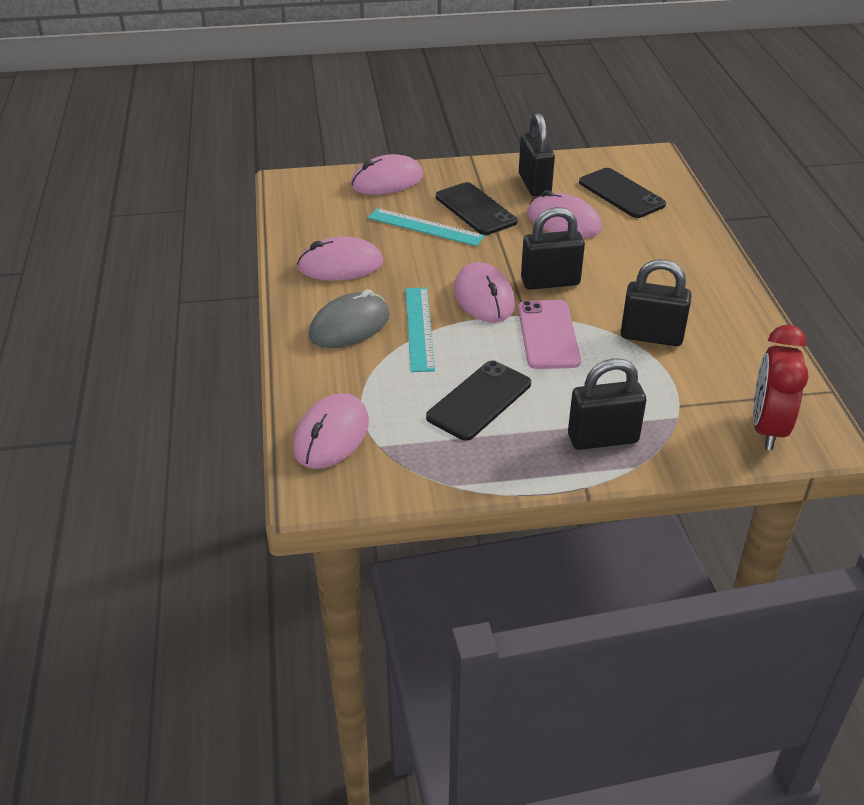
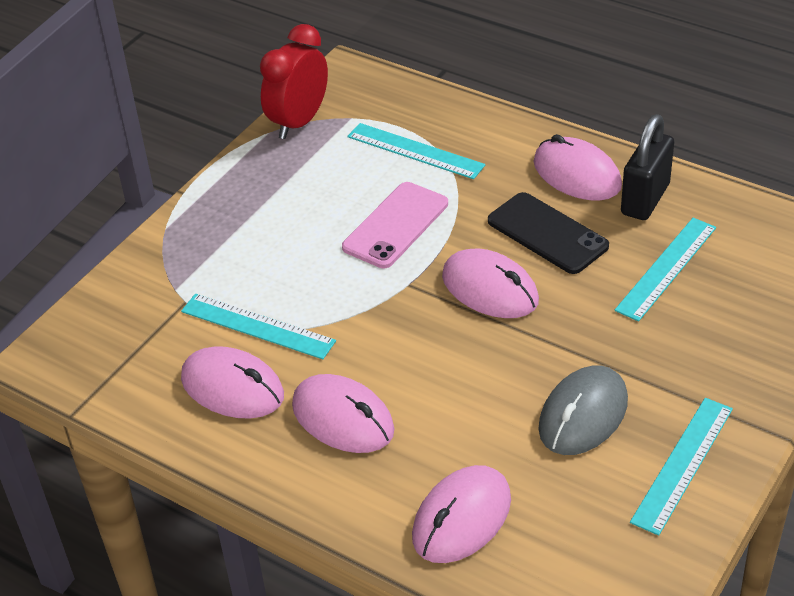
black padlock: [519,113,555,196] [521,207,585,290] [568,358,646,450] [621,259,691,346] = 4 -> [621,114,674,220] = 1
black phone: [426,361,531,441] [436,182,518,235] [579,168,666,218] = 3 -> [488,192,609,274] = 1
turquoise ruler: [368,208,485,246] [405,288,435,372] = 2 -> [181,294,336,359] [347,123,485,179] [615,218,716,322] [630,398,733,536] = 4

